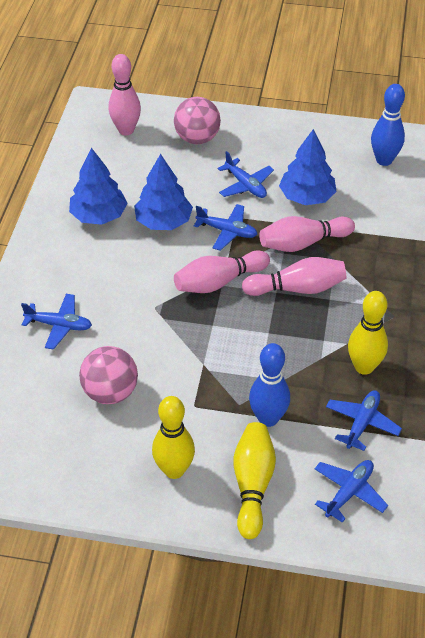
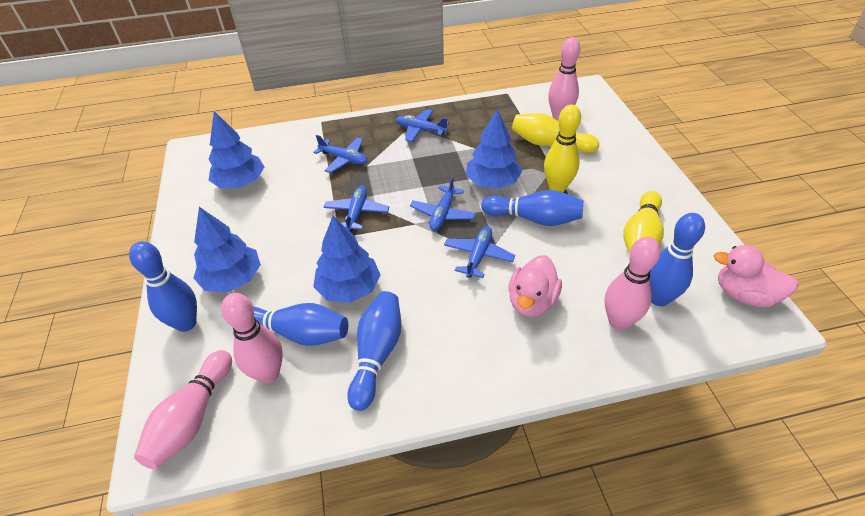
blue bowling pin: [249,343,290,427] [371,84,405,166] = 2 -> [129,241,197,332] [253,303,348,346] [347,291,401,411] [481,190,583,226] [650,213,705,306] = 5
blue tree: [69,148,127,225] [134,154,193,230] [279,129,337,205] = 3 -> [193,207,261,292] [208,111,264,188] [313,216,381,303] [466,109,522,189] = 4
pink ball: [79,346,138,404] [174,97,221,144] = 2 -> none = 0
pink duck: none = 0 -> [508,255,562,317] [713,245,799,307] = 2

